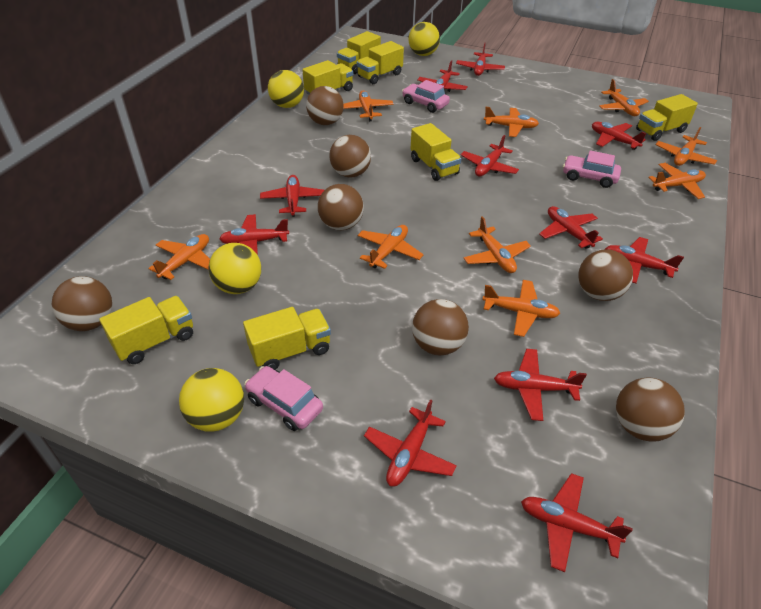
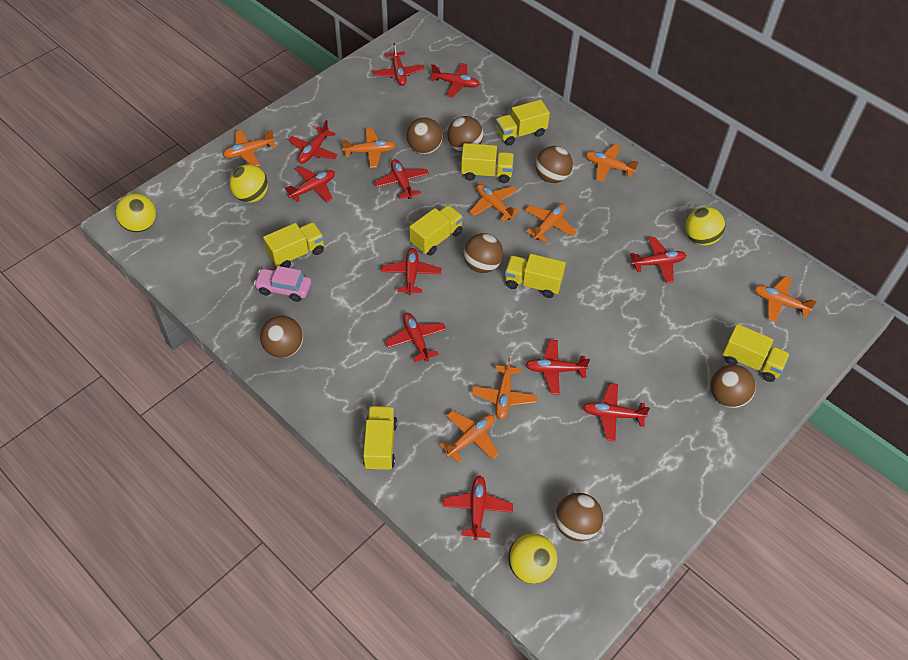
orange plane: [148,234,210,280] [343,90,394,121] [357,225,424,269] [464,216,531,273] [482,280,560,337] [484,107,539,137] [599,79,649,116] [648,163,706,199] [655,127,717,166] = 9 -> [223,130,276,166] [342,128,396,168] [440,411,499,463] [469,184,520,222] [472,357,537,420] [525,203,577,242] [586,144,638,182] [754,276,817,322] = 8
pink car: [244,366,323,431] [402,80,450,113] [563,150,621,188] = 3 -> [254,266,311,302] = 1

